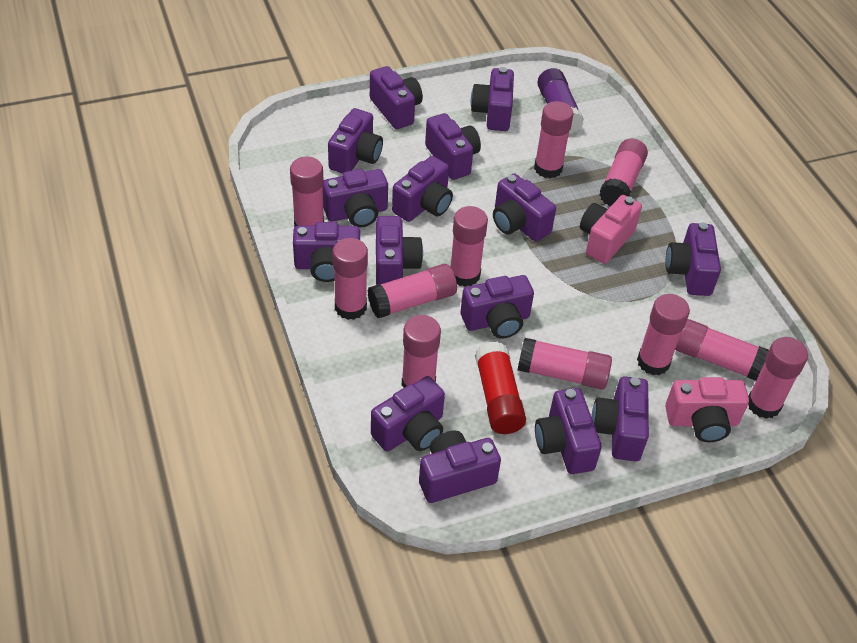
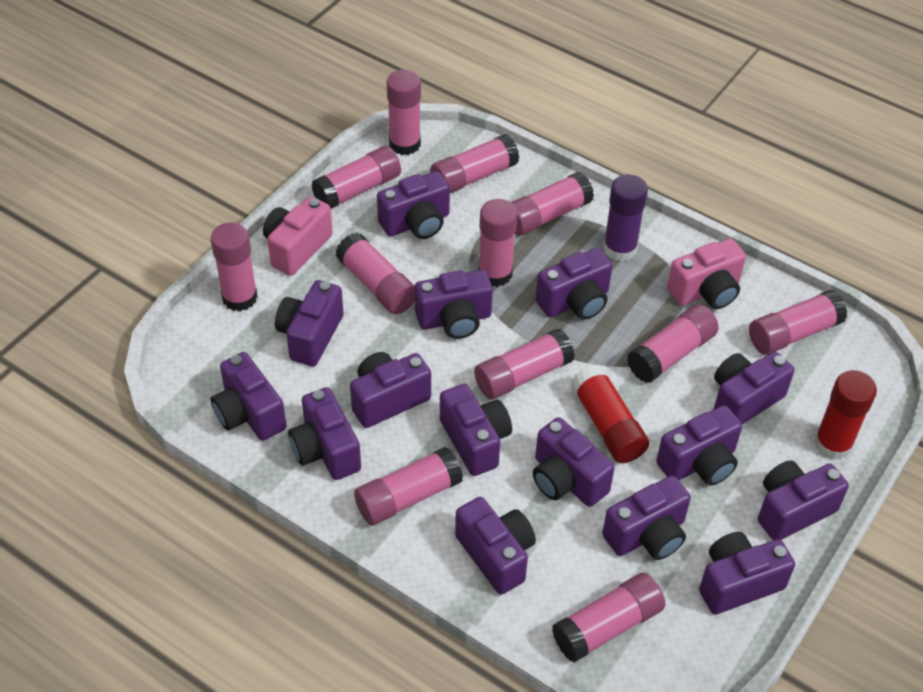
pink glue stick: [290,156,324,227] [333,238,368,320] [368,264,457,318] [402,315,441,388] [451,206,488,287] [518,338,612,390] [534,101,574,178] [599,138,648,206] [637,294,690,375] [675,319,769,381] [748,337,808,419] = 11 -> [211,222,258,311] [311,146,401,209] [336,232,415,314] [354,446,463,526] [387,70,421,155] [430,134,519,193] [474,328,575,400] [478,199,517,287] [511,172,594,236] [552,573,665,663] [627,304,719,383] [749,290,847,355] = 12
red glue stick: [475,342,526,434] = 1 -> [570,365,649,463] [814,370,877,460] = 2

